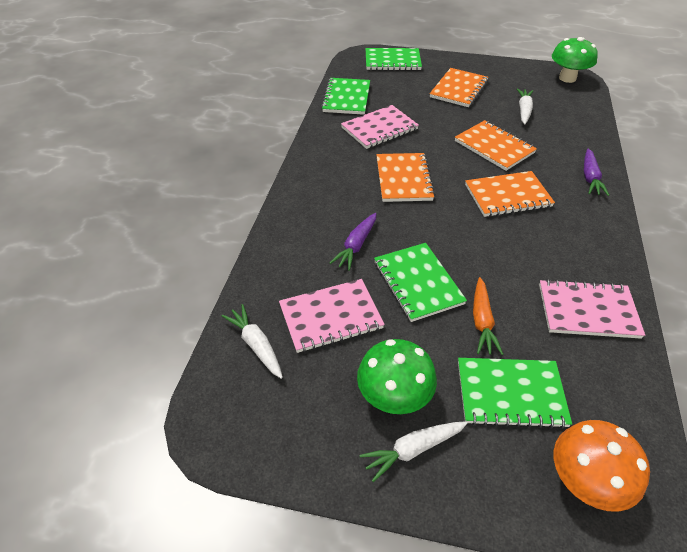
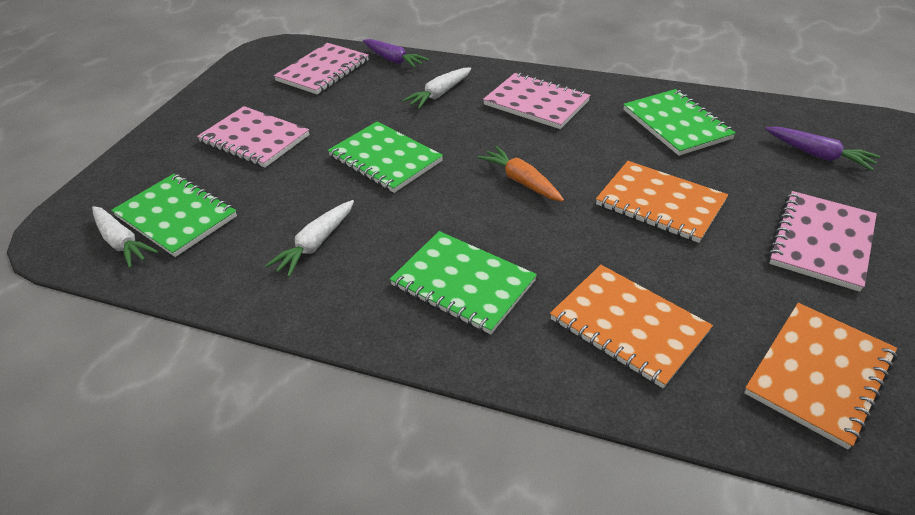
green mushroom: [357,339,437,414] [552,37,598,83] = 2 -> none = 0
orange mushroom: [554,420,650,512] = 1 -> none = 0
orange notebook: [376,153,435,202] [430,68,488,107] [455,120,537,171] [465,171,555,217] = 4 -> [550,265,713,388] [596,161,728,243] [744,303,897,450] = 3
pink notebook: [279,279,385,353] [341,105,419,149] [539,279,645,339] = 3 -> [197,106,309,168] [274,43,369,94] [483,73,590,129] [768,191,877,292] = 4

